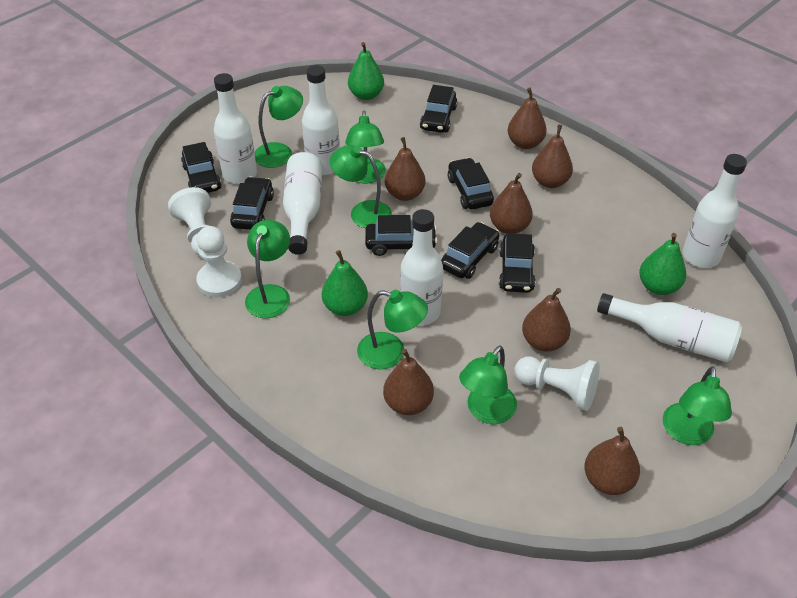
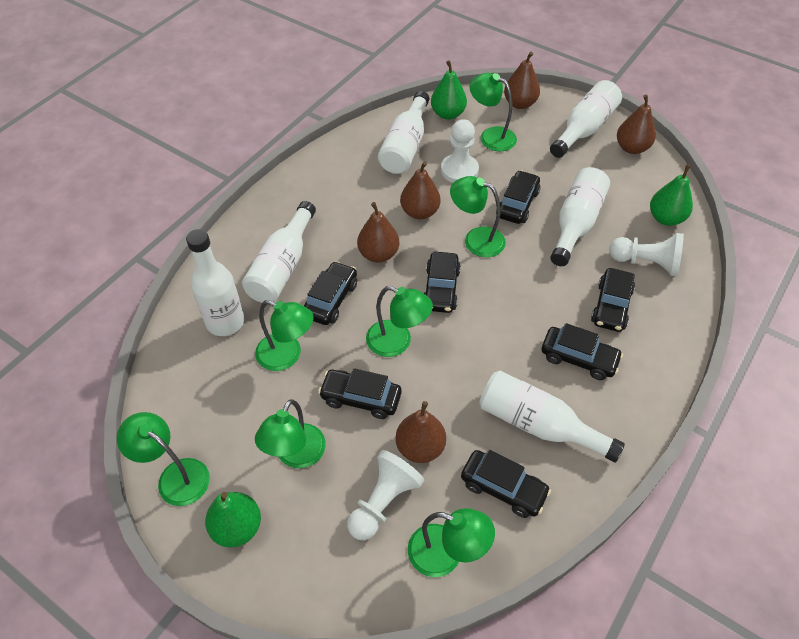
brown pear: [383,349,434,415] [385,137,426,201] [490,173,533,234] [508,88,547,149] [522,288,571,352] [532,125,573,188] [584,427,640,495] = 7 -> [357,202,399,263] [396,401,446,463] [400,161,441,219] [504,52,540,109] [617,95,656,154] = 5

